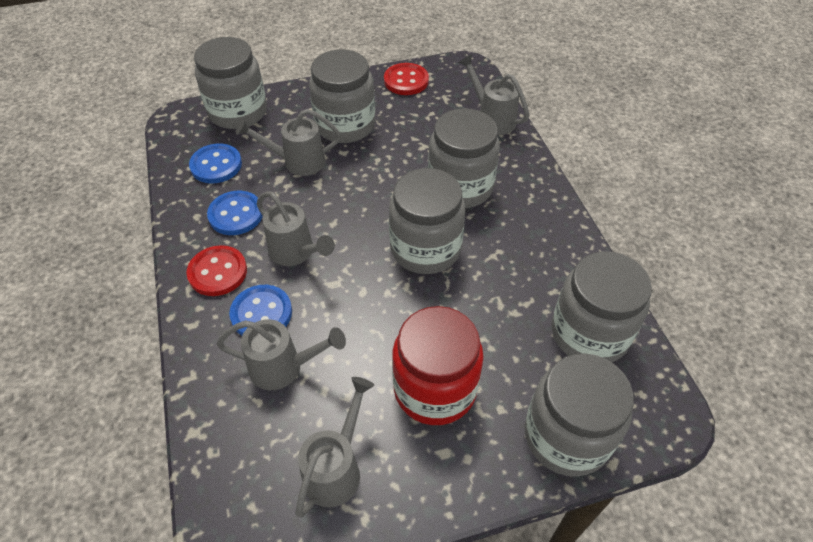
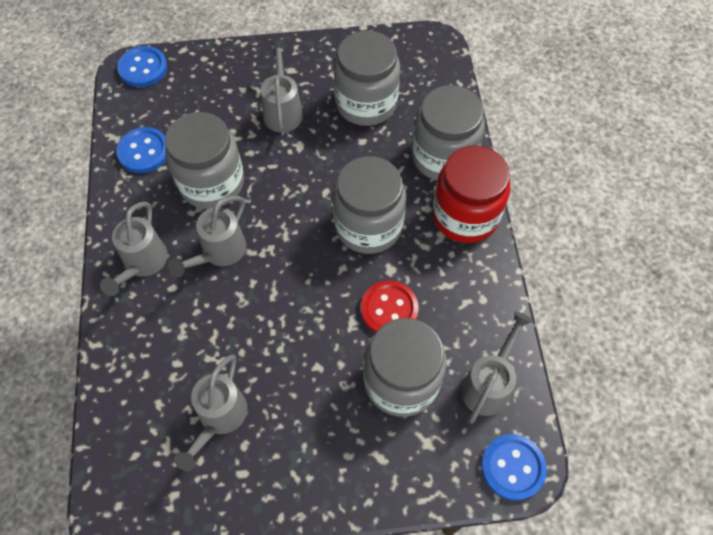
grey jar: [194,37,267,129] [309,49,375,143] [389,168,466,274] [428,108,500,208] [525,353,634,477] [551,251,652,363] = 6 -> [165,112,244,209] [333,156,406,254] [334,31,400,126] [363,318,447,417] [412,85,485,180] = 5
red button: [186,245,247,296] [384,63,429,95] = 2 -> [361,281,419,333] = 1

